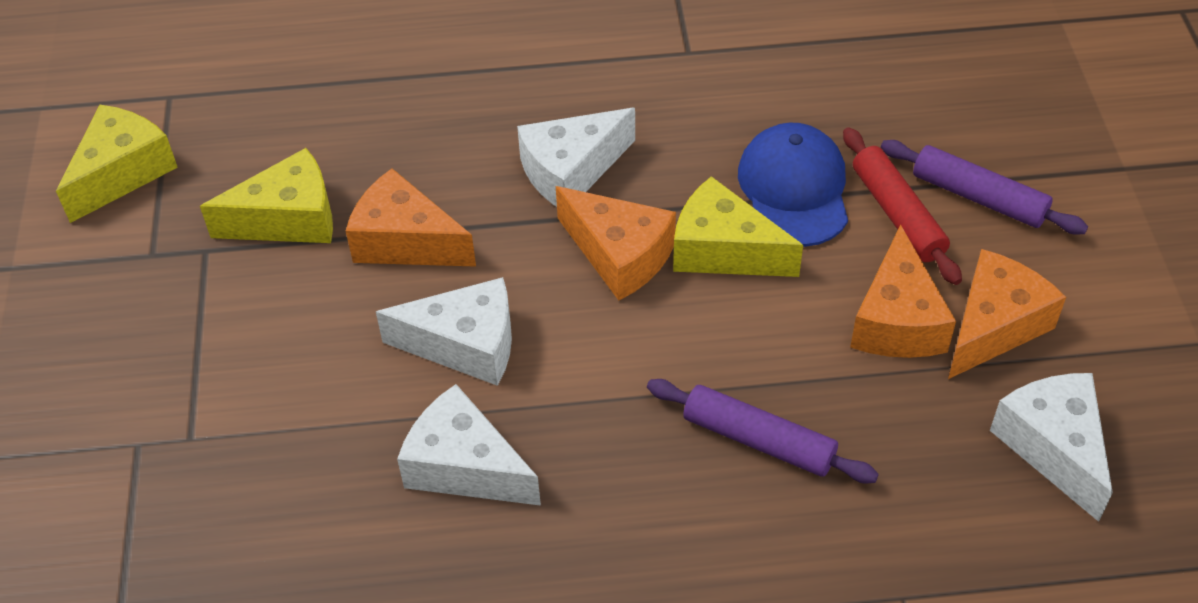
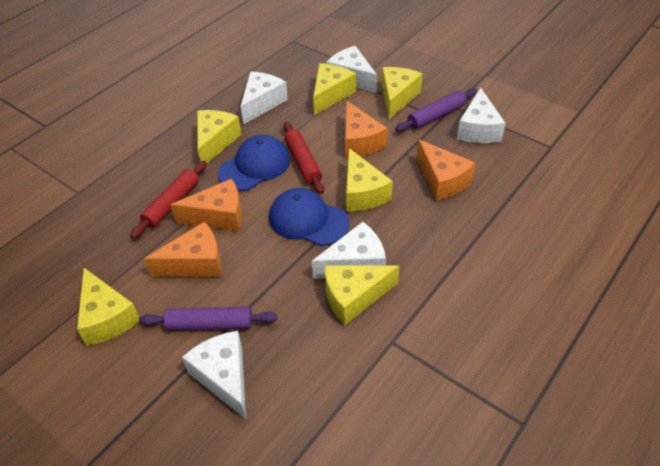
blue cap: [738,123,848,247] = 1 -> [218,135,290,191] [269,188,349,246] = 2
red rolling pin: [843,127,962,285] = 1 -> [130,161,207,239] [283,122,324,194] = 2
white cheese: [376,277,512,386] [397,384,541,506] [517,108,635,207] [990,373,1113,522] = 4 -> [182,331,246,419] [241,72,288,125] [312,222,386,279] [326,46,377,93] [457,88,506,143] = 5
yellow cheese: [56,105,178,223] [200,148,333,243] [673,176,803,277] = 3 -> [77,268,139,346] [197,110,241,163] [313,63,356,115] [324,265,400,325] [346,148,393,211] [381,67,423,119] = 6

